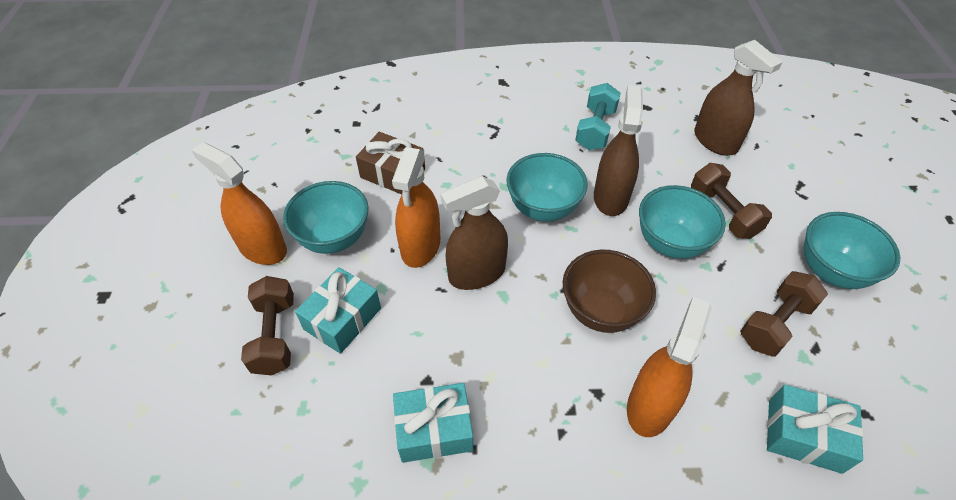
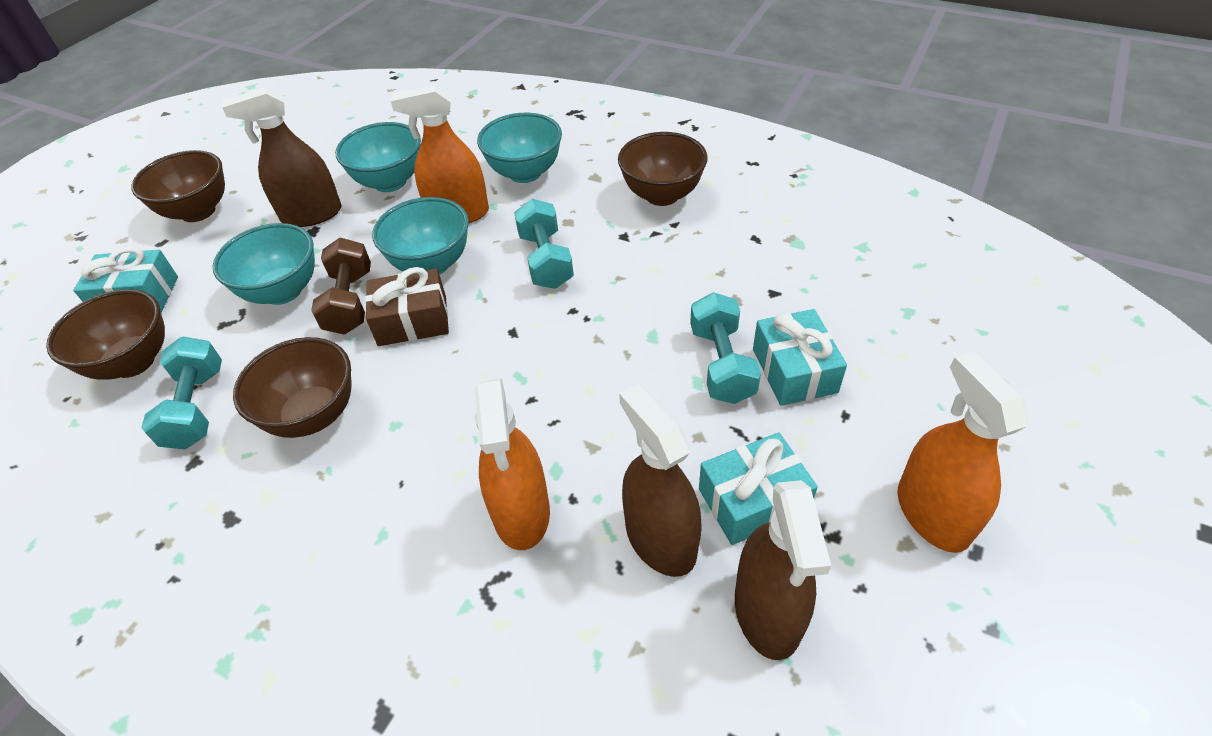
brown bowl: [563,250,656,333] = 1 -> [46,290,165,380] [131,150,225,222] [233,337,352,438] [618,132,708,206] = 4
brown dumbbell: [241,276,294,375] [691,163,772,239] [740,271,828,357] = 3 -> [311,238,371,335] = 1
turquoise dumbbell: [575,83,621,150] = 1 -> [141,337,222,450] [514,199,574,289] [690,292,761,404] = 3

